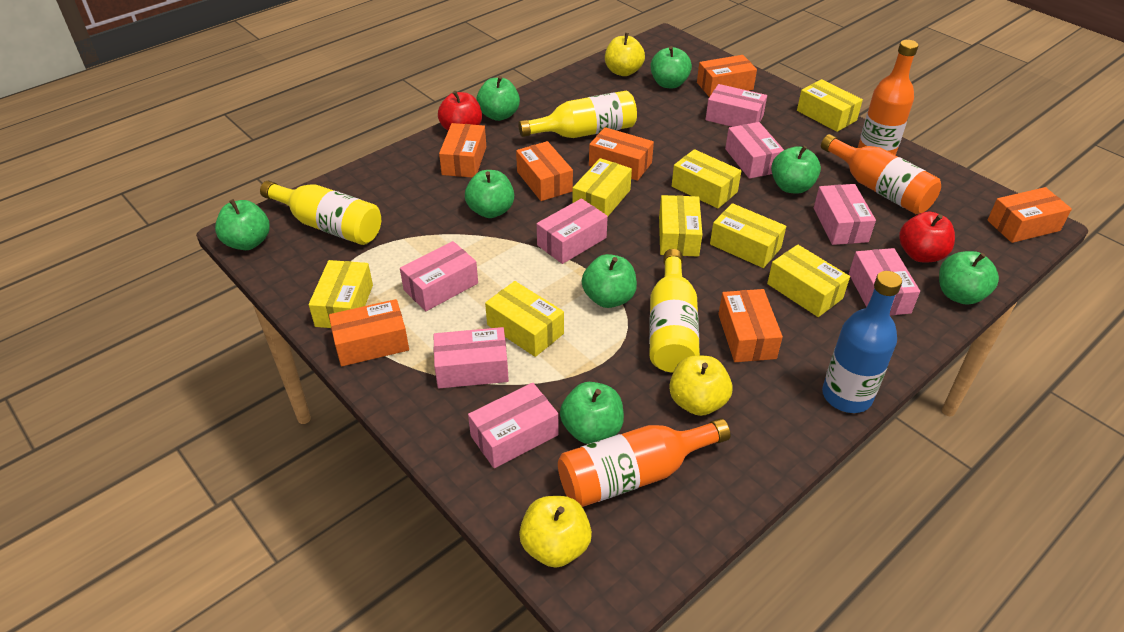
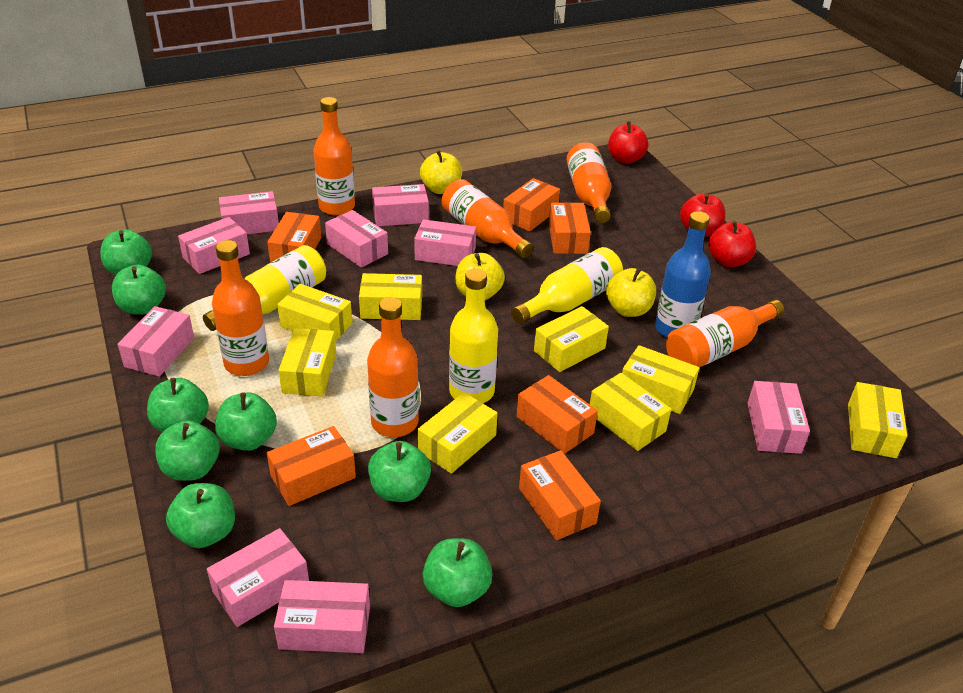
orange bottle: [558,418,730,507] [821,134,941,214] [858,40,919,155] = 3 -> [212,240,269,376] [313,97,355,216] [367,297,419,437] [441,179,534,258] [566,143,611,223] [666,300,784,367] = 6
orange box: [329,299,409,366] [439,123,486,178] [516,141,573,201] [589,127,654,181] [697,55,757,97] [718,289,783,362] [987,187,1072,243] = 7 -> [267,212,321,263] [267,426,356,506] [503,178,560,232] [517,375,598,454] [519,450,601,540] [549,202,591,254] = 6
pink box: [400,241,478,311] [433,327,509,388] [468,383,558,468] [537,198,608,264] [705,84,767,127] [725,122,784,179] [814,184,876,245] [849,248,920,316] = 8 -> [118,306,194,377] [178,217,250,274] [207,528,309,627] [219,191,279,234] [274,580,370,653] [325,210,388,268] [372,184,429,226] [414,219,476,266] [748,381,810,454] = 9
red apple: [438,91,482,131] [899,212,955,262] = 2 -> [608,121,649,164] [680,193,726,237] [708,221,756,267] = 3

